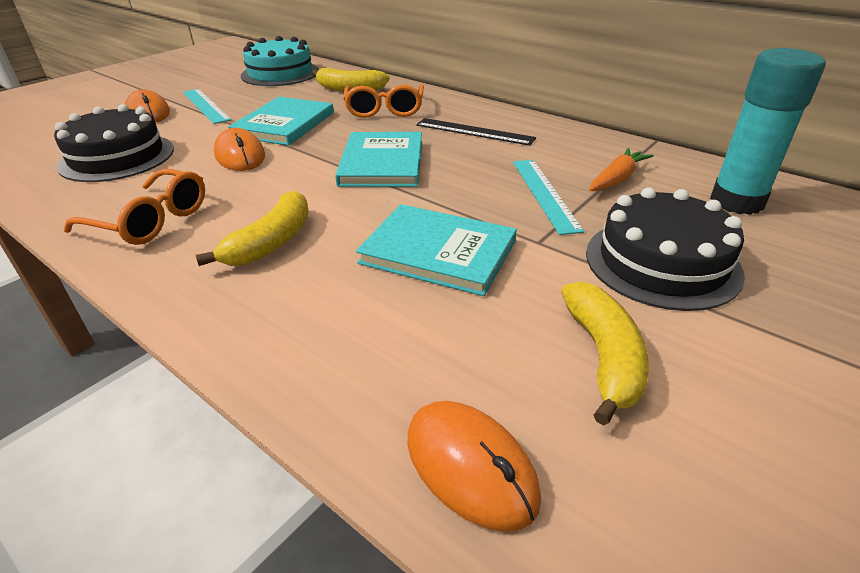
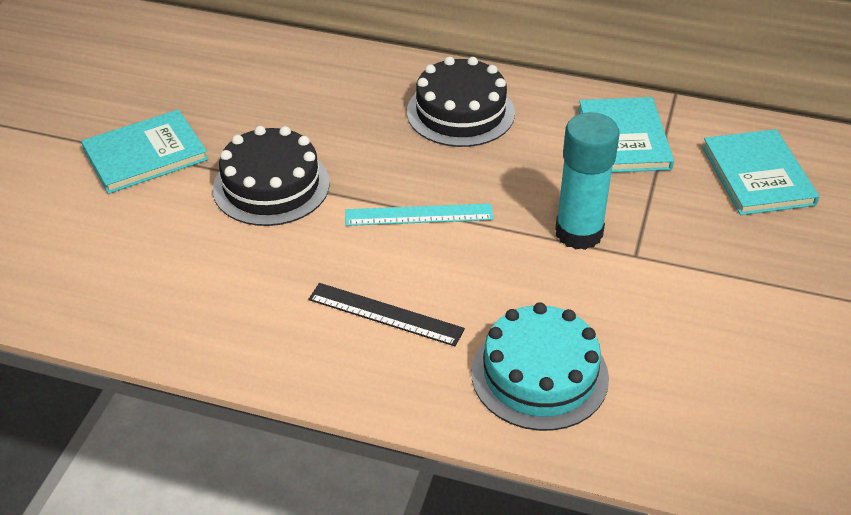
orange carrot: [589,148,654,191] = 1 -> none = 0
orange glasses: [63,169,205,245] [343,84,424,118] = 2 -> none = 0
orange mouse: [125,90,170,123] [214,128,265,171] [408,401,541,532] = 3 -> none = 0
turquoise ruler: [183,89,231,124] [513,160,584,235] = 2 -> [345,204,493,226] = 1
yellow banana: [196,191,309,266] [312,68,390,92] [561,282,649,425] = 3 -> none = 0

